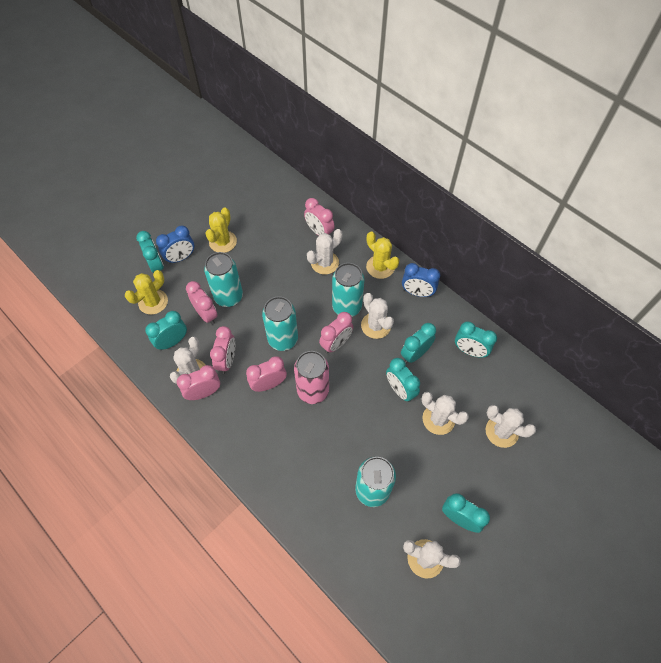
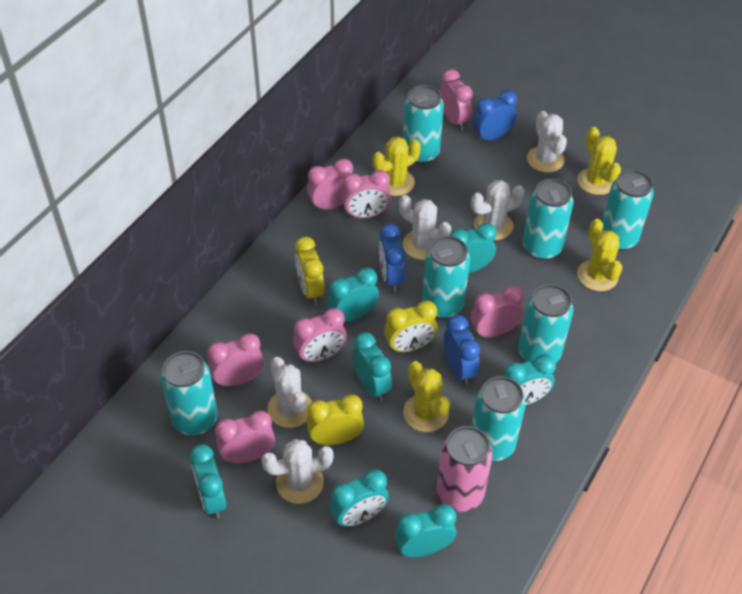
blue clock: [156,225,194,264] [402,263,440,297] = 2 -> [379,224,406,292] [444,315,480,385] [472,90,517,143] = 3
pink clock: [177,365,220,400] [186,281,218,325] [210,326,235,374] [246,356,287,392] [304,198,335,236] [319,312,353,354] = 6 -> [207,333,264,387] [215,411,275,463] [293,308,347,363] [307,158,353,211] [342,170,391,218] [440,69,473,130] [471,286,524,338] = 7
turquoise can: [204,252,243,307] [262,296,298,351] [332,263,364,317] [355,457,396,507] = 4 -> [161,351,218,436] [403,85,444,164] [422,236,470,319] [471,376,526,461] [518,284,573,362] [523,179,574,260] [602,170,654,251] = 7
turquoise clock: [136,231,164,273] [145,311,187,350] [386,358,420,402] [401,323,436,364] [442,493,490,533] [455,321,497,358] = 6 -> [190,444,227,519] [327,267,379,322] [329,469,389,527] [352,332,392,401] [395,504,456,557] [449,223,497,273] [503,354,556,405] = 7
white cactus: [170,337,205,384] [307,229,342,275] [361,293,394,339] [403,539,461,578] [422,392,469,435] [486,405,536,448] = 6 -> [261,439,334,504] [268,357,312,428] [399,195,451,260] [471,180,525,240] [527,111,567,173] = 5
yellow cactus: [125,270,168,315] [206,207,237,253] [366,231,399,279] = 3 -> [373,136,421,196] [403,361,450,432] [577,127,621,195] [577,219,622,291] = 4
yellow clock: none = 0 -> [295,236,325,305] [306,395,364,445] [384,300,438,353] = 3

